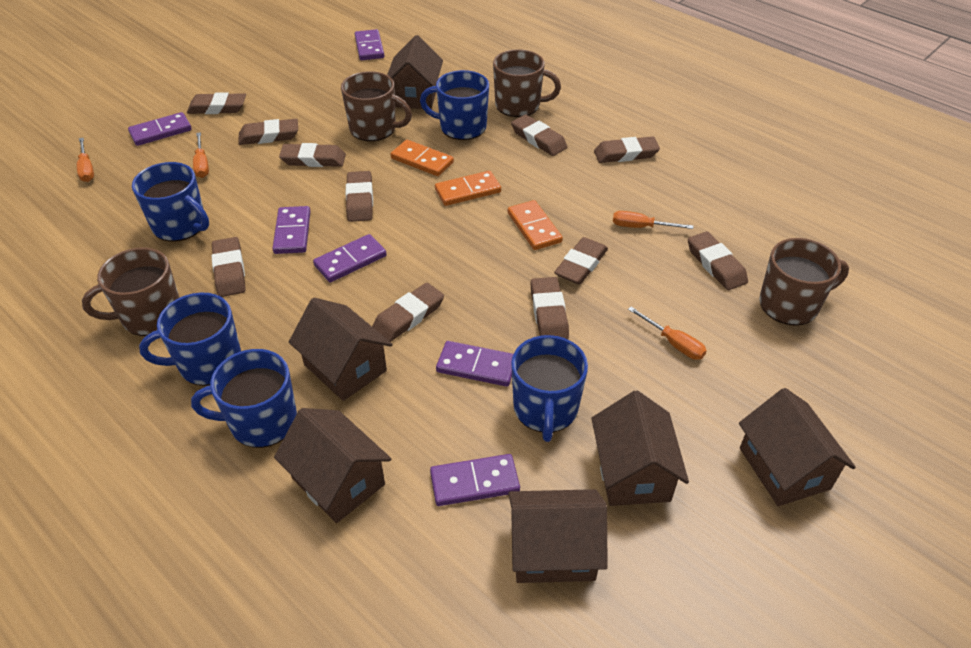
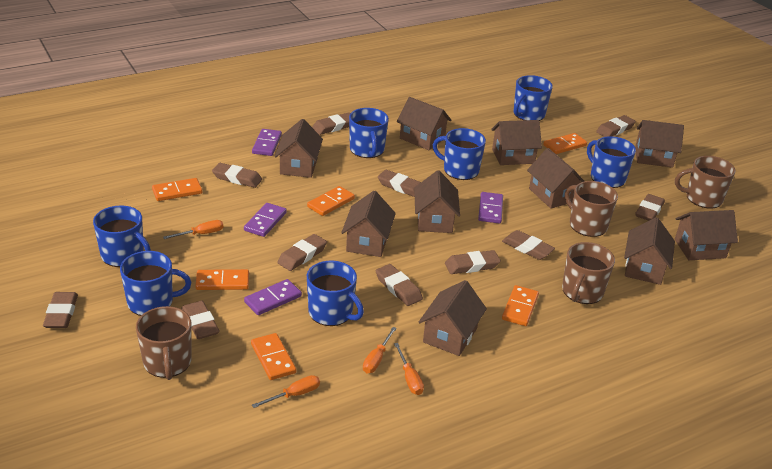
blue mug: [132,162,209,242] [139,293,241,386] [191,349,297,448] [420,70,489,140] [511,335,588,442] = 5 -> [93,205,151,267] [120,251,191,316] [307,261,364,326] [349,108,389,158] [433,128,486,180] [513,75,553,121] [587,136,636,188] = 7
brown house: [274,408,391,523] [289,297,393,401] [387,35,443,109] [508,489,608,583] [591,391,689,506] [739,388,856,506] = 6 -> [275,119,323,178] [341,191,396,257] [397,97,451,150] [414,170,460,233] [419,280,487,356] [491,120,542,165] [527,148,584,208] [624,217,675,285] [635,120,684,168] [675,210,738,260] = 10
orange domino: [391,140,454,176] [435,171,501,206] [508,200,563,250] = 3 -> [152,178,202,201] [195,269,249,290] [251,333,296,380] [307,186,355,216] [502,285,539,326] [543,133,587,154] = 6
purple domino: [128,112,192,146] [272,206,310,254] [313,234,387,282] [355,29,384,60] [430,454,520,506] [436,341,513,387] = 6 -> [244,203,287,237] [244,279,302,315] [252,129,282,156] [478,192,503,224] = 4

